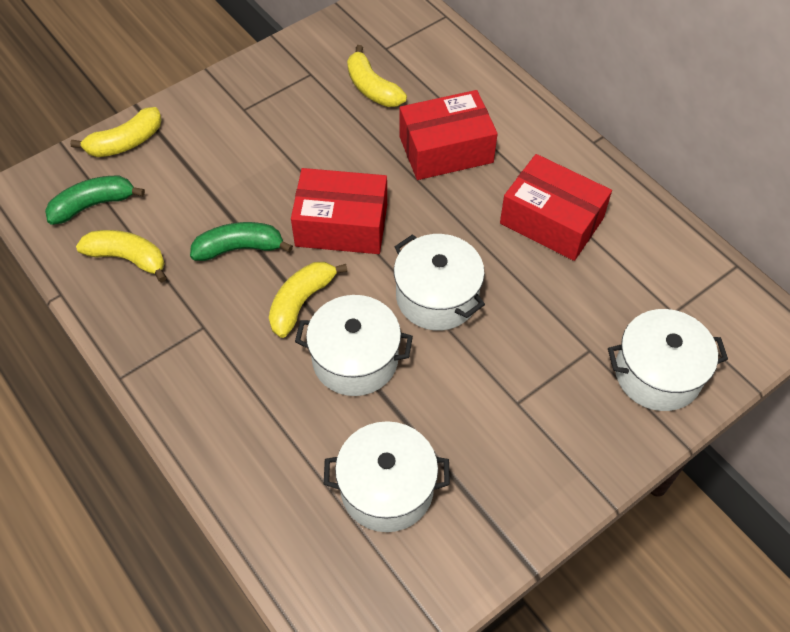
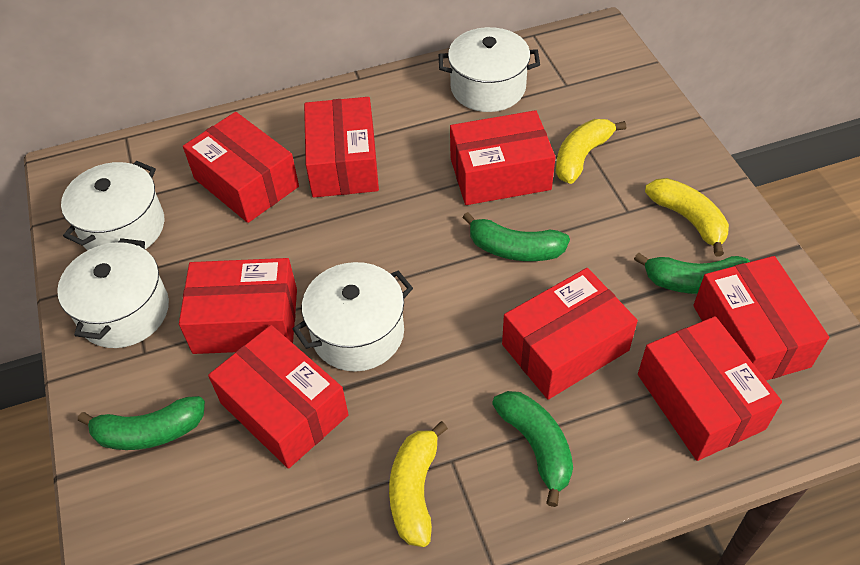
green banana: [45,176,145,225] [190,222,293,261] = 2 -> [78,396,205,450] [462,212,570,261] [492,391,573,507] [634,252,750,294] = 4
red box: [291,168,387,254] [399,90,498,180] [500,154,612,261] = 3 -> [179,258,297,354] [183,112,299,223] [208,325,349,469] [304,97,379,198] [450,110,555,205] [502,268,638,400] [638,316,782,461] [693,256,829,380] = 8
yellow banana: [70,107,162,157] [76,230,167,283] [269,262,348,338] [347,45,407,107] = 4 -> [389,421,448,547] [556,119,626,184] [645,178,729,256] = 3

